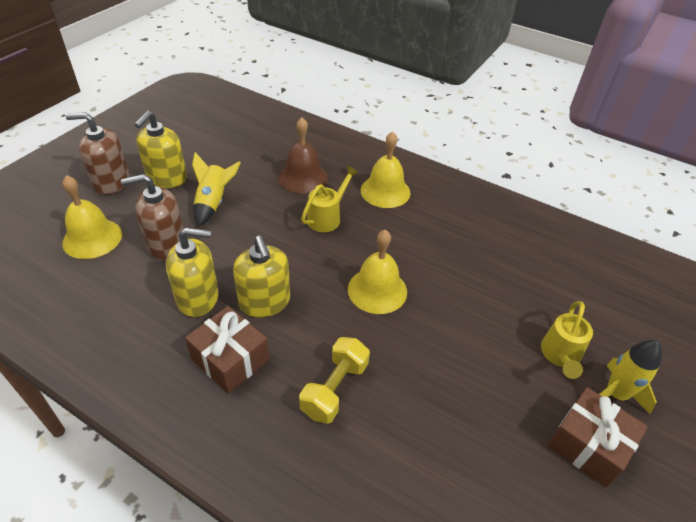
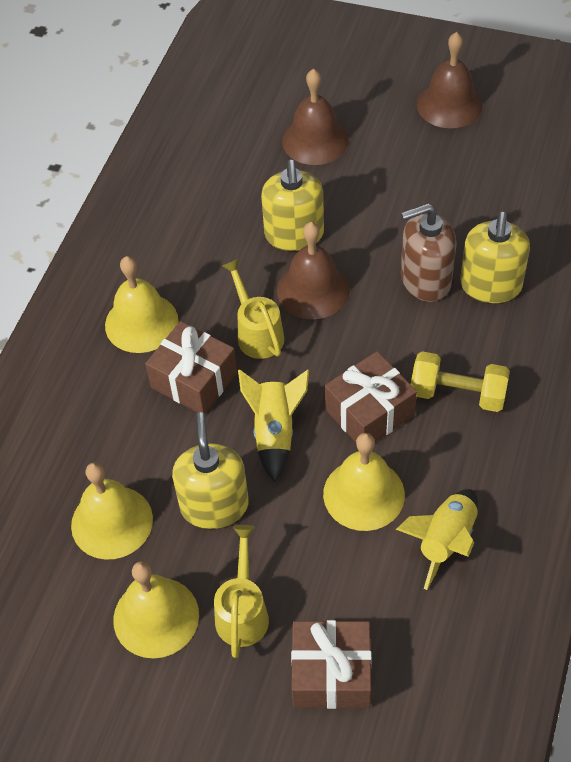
brown bell: [279,117,328,193] = 1 -> [277,222,350,319] [282,69,349,165] [417,32,483,128] = 3
brown gift: [185,306,269,394] [548,387,648,488] = 2 -> [145,321,237,414] [291,620,372,709] [325,351,417,442] = 3
brown soap dispenser: [66,112,130,195] [121,174,184,260] = 2 -> [401,203,457,302] = 1
yellow bell: [62,175,122,259] [348,230,407,314] [361,131,411,208] = 3 -> [71,462,153,560] [105,256,178,353] [113,561,199,658] [323,433,405,531] = 4

